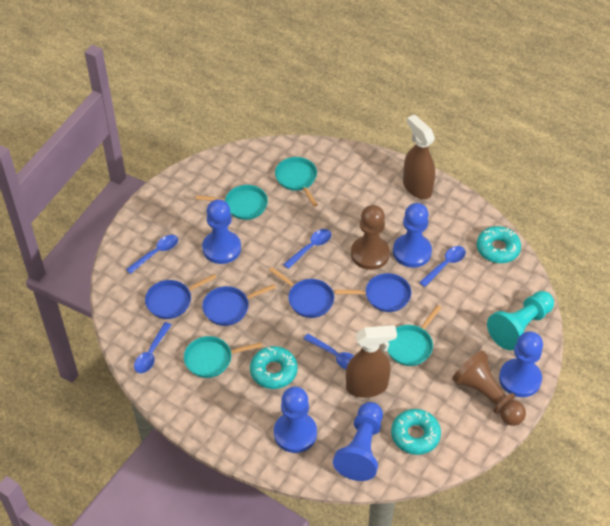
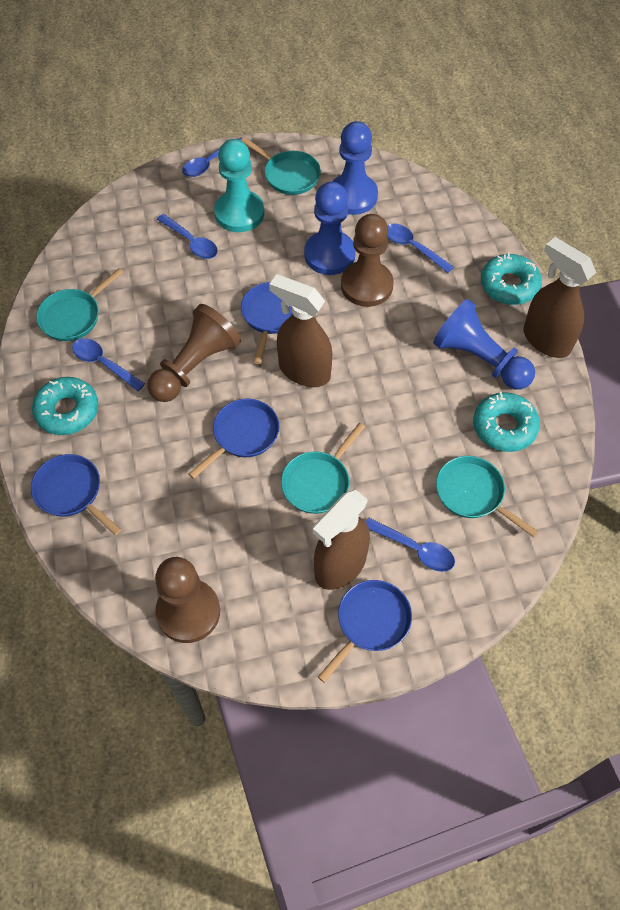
blue pawn: [202,199,241,264] [274,387,317,453] [333,402,383,481] [393,203,432,268] [499,331,543,397] = 5 -> [304,182,356,275] [332,121,378,215] [433,299,535,390] = 3
brown pawn: [351,205,390,270] [452,351,526,426] = 2 -> [147,304,241,402] [155,557,220,643] [341,214,394,307] = 3
brown spray bottle: [346,325,397,398] [403,114,435,199] = 2 -> [269,274,332,387] [313,490,370,590] [523,237,596,358] = 3

